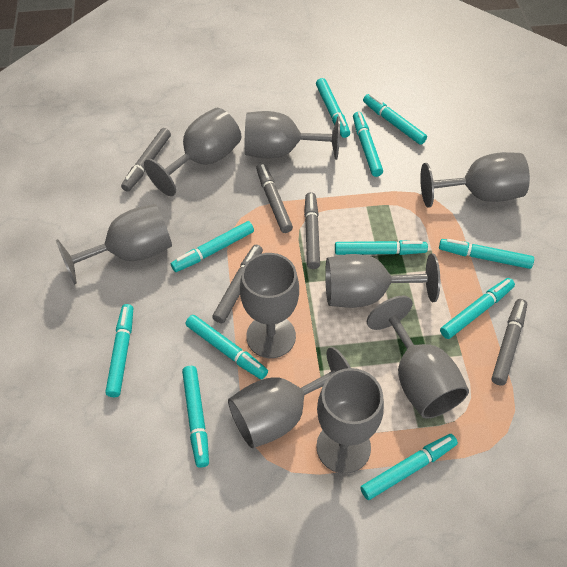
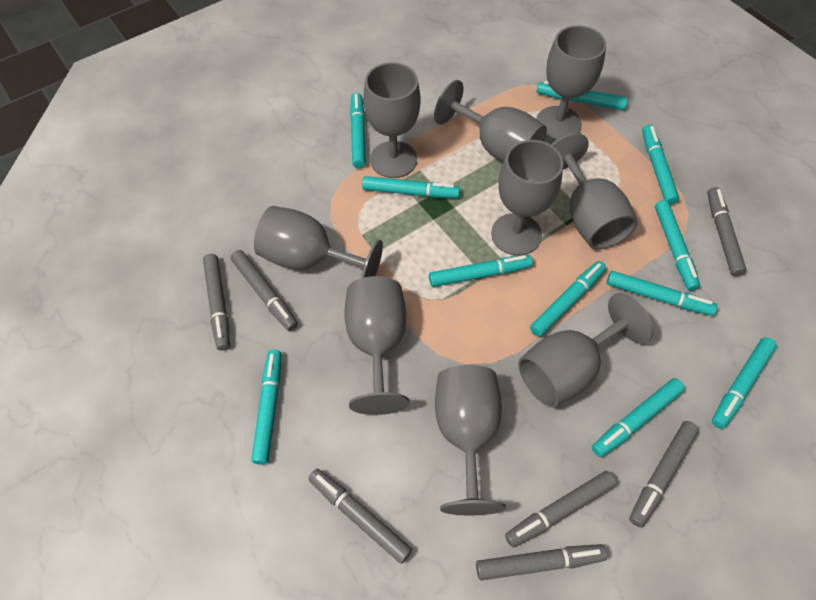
grey marker: [121,128,171,192] [212,245,263,323] [256,163,293,233] [304,192,320,269] [492,299,527,386] = 5 -> [203,254,230,350] [231,250,298,331] [308,469,412,564] [476,544,608,580] [505,471,617,548] [629,421,699,528] [707,187,747,276] = 7

